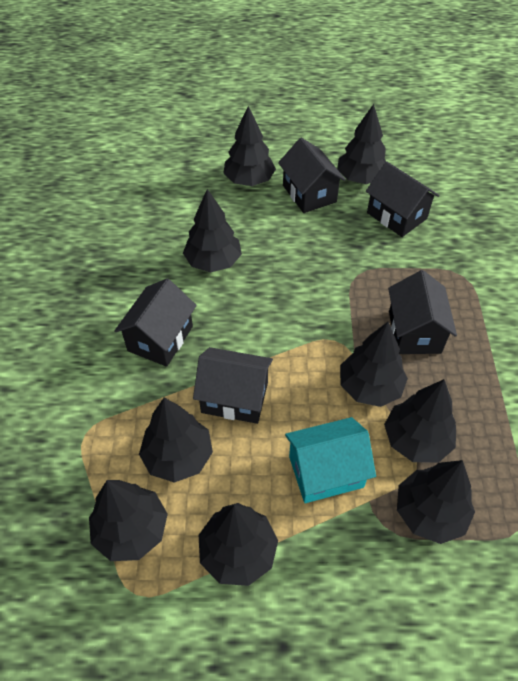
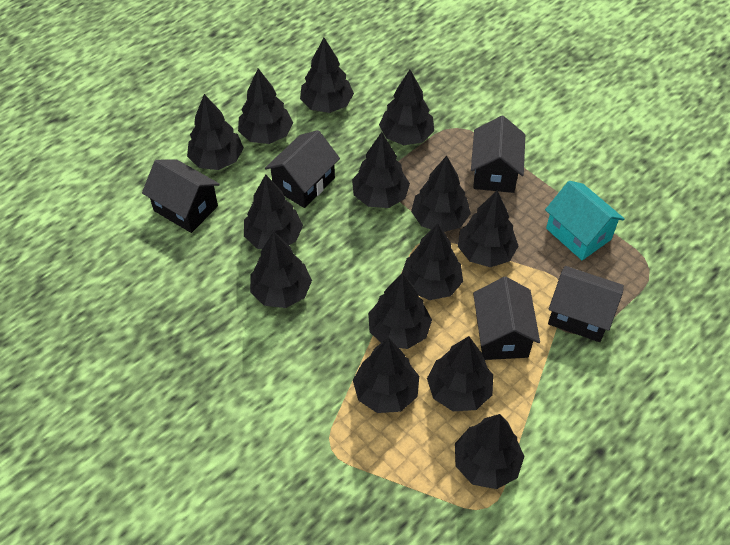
black tree: [89,480,168,561] [139,398,213,483] [183,189,242,272] [199,503,278,586] [223,106,276,186] [337,104,386,184] [340,322,408,407] [384,379,456,463] [397,460,475,544] = 9 -> [187,94,244,170] [238,68,293,144] [244,174,303,249] [250,231,312,308] [300,38,354,113] [352,132,410,208] [353,338,419,413] [368,273,432,349] [379,70,434,145] [402,223,463,300] [411,156,471,232] [427,336,493,411] [455,414,524,489] [458,191,518,267] = 14

